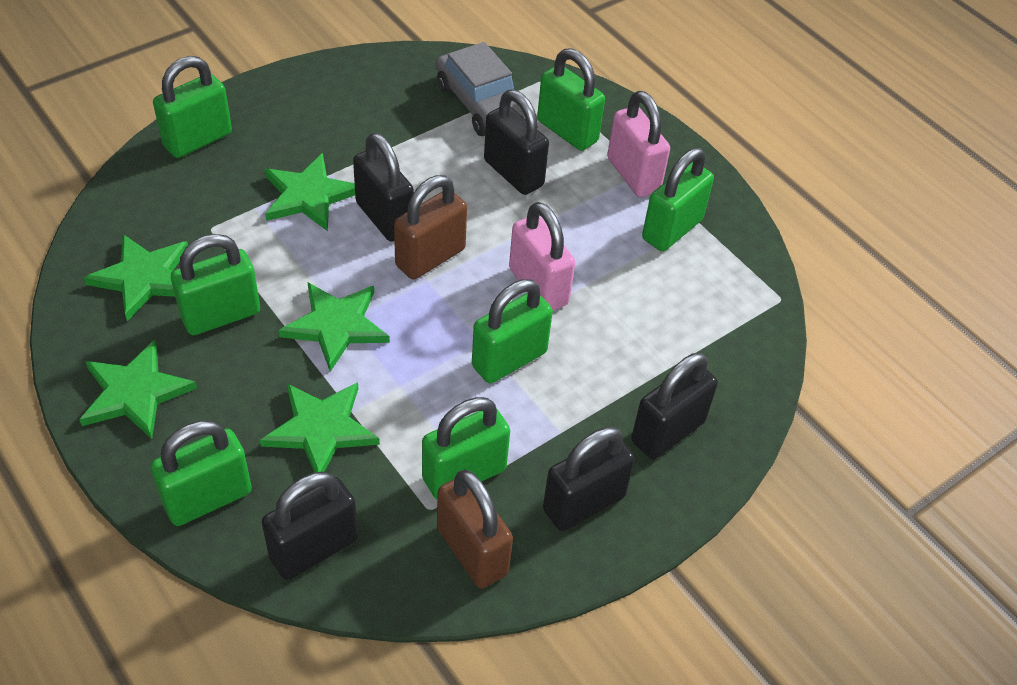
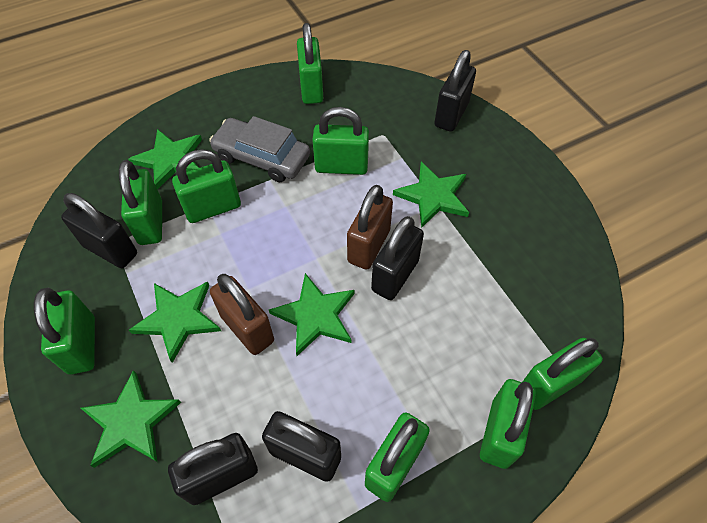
green padlock: [150,420,252,526] [153,56,232,158] [171,234,260,335] [422,397,510,499] [472,279,553,383] [537,48,605,151] [642,148,714,251] = 7 -> [34,288,95,375] [119,160,162,245] [172,149,241,223] [297,23,323,104] [312,107,369,175] [365,412,430,502] [480,379,536,469] [522,338,603,410] = 8
pink padlock: [509,202,575,311] [607,91,670,197] = 2 -> none = 0

